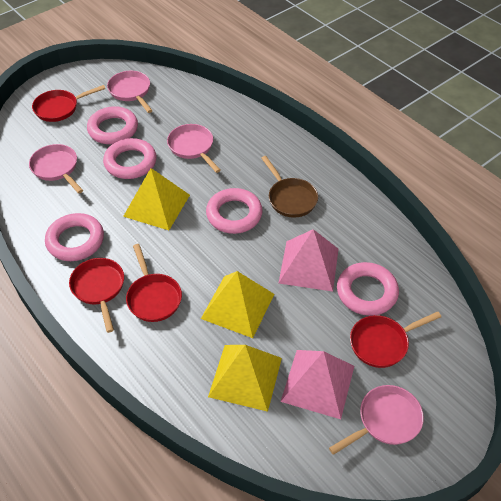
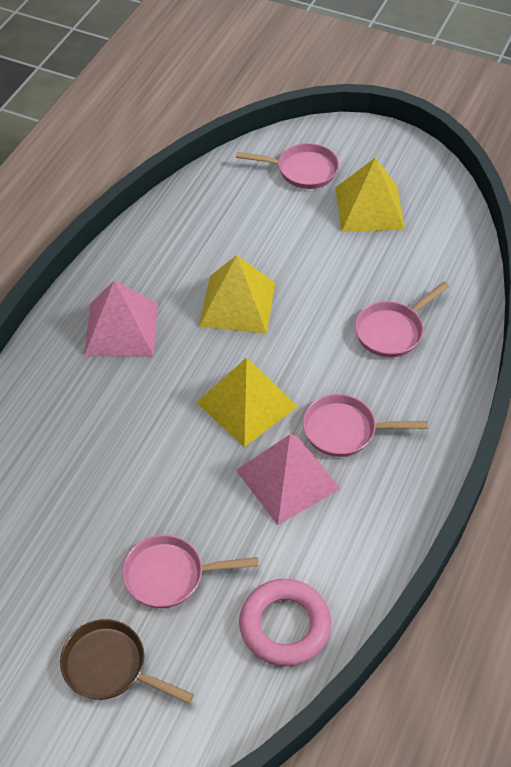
pink ring: [45,213,104,261] [87,106,138,144] [103,138,157,179] [206,188,263,234] [337,262,399,316] = 5 -> [239,579,331,666] = 1
red pan: [32,85,105,122] [69,258,124,333] [126,244,182,322] [350,311,441,368] = 4 -> none = 0

